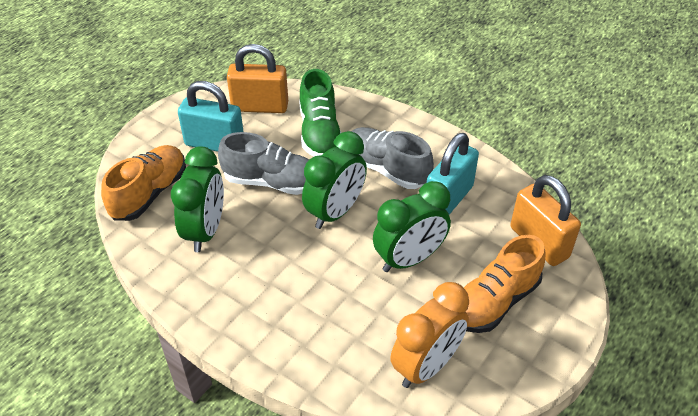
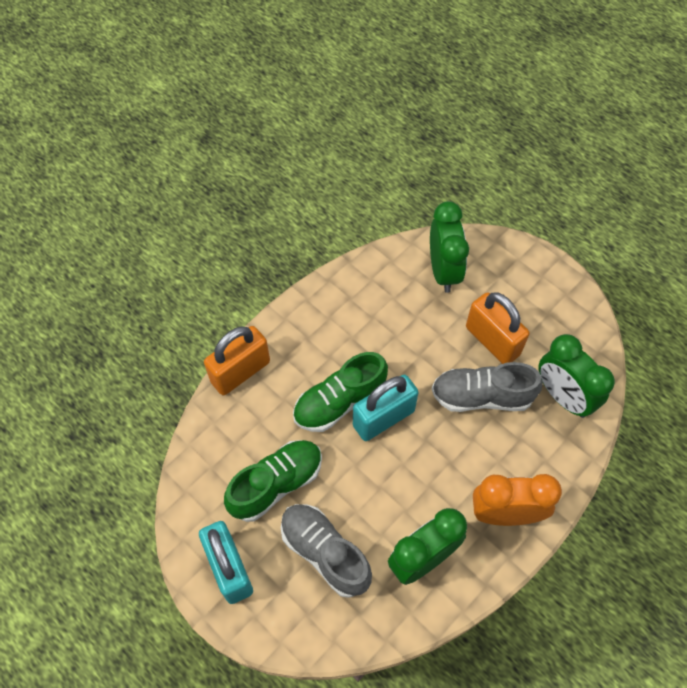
green shoe: [299,69,341,157] = 1 -> [224,440,322,522] [293,352,388,432] = 2
orange shoe: [101,145,186,221] [464,235,546,333] = 2 -> none = 0

